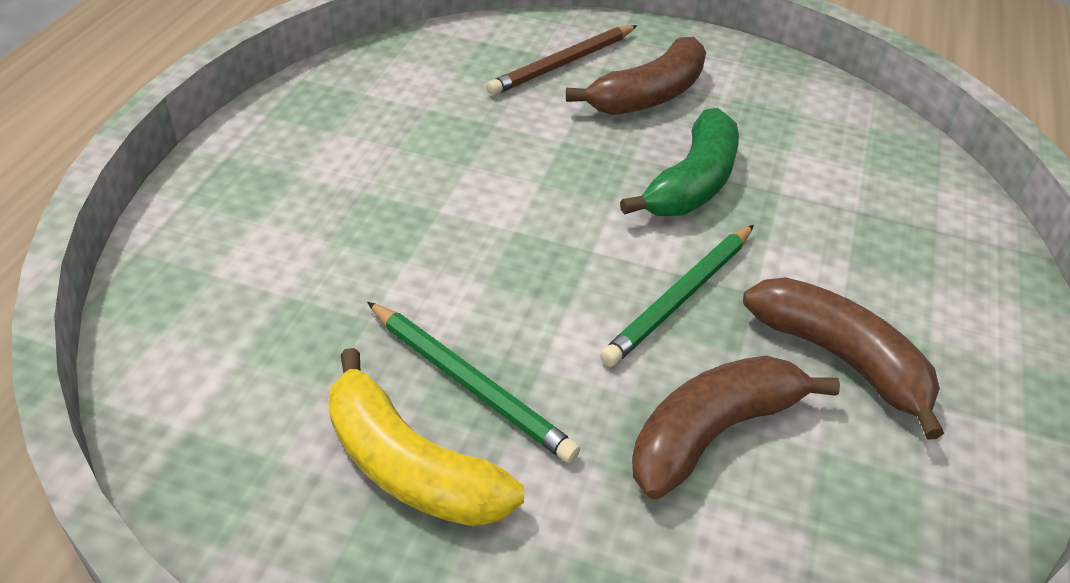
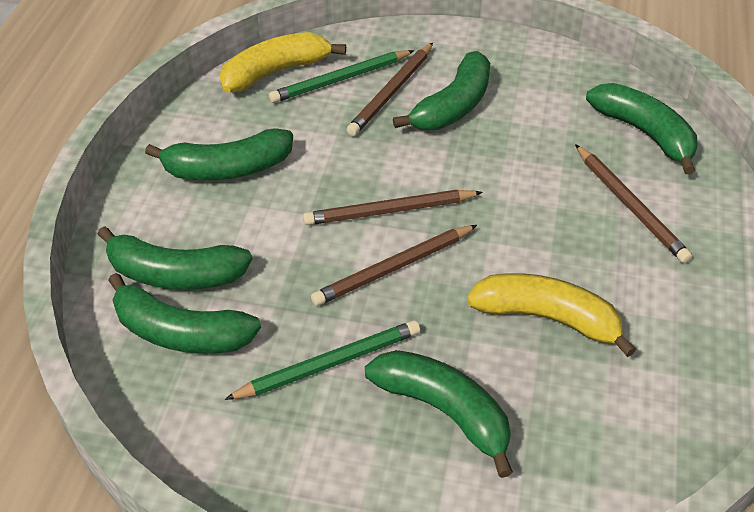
brown banana: [566,37,706,115] [632,356,840,500] [743,277,944,440] = 3 -> none = 0
brown pencil: [486,25,637,95] = 1 -> [303,190,483,225] [311,225,477,306] [347,43,433,136] [575,144,692,263] = 4
green banana: [620,108,739,216] = 1 -> [97,226,252,290] [108,273,261,354] [145,128,293,181] [365,350,513,478] [393,51,490,130] [586,83,698,174] = 6
yellow banana: [328,348,524,526] = 1 -> [220,32,346,92] [467,273,636,357] = 2

